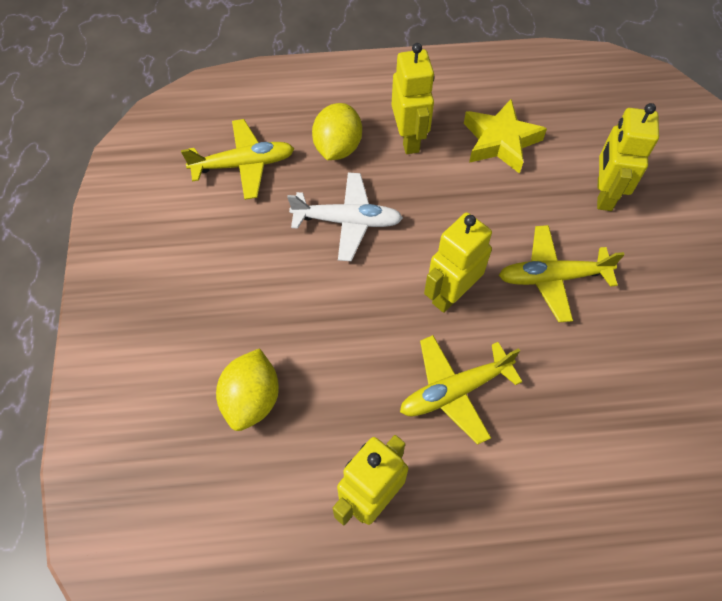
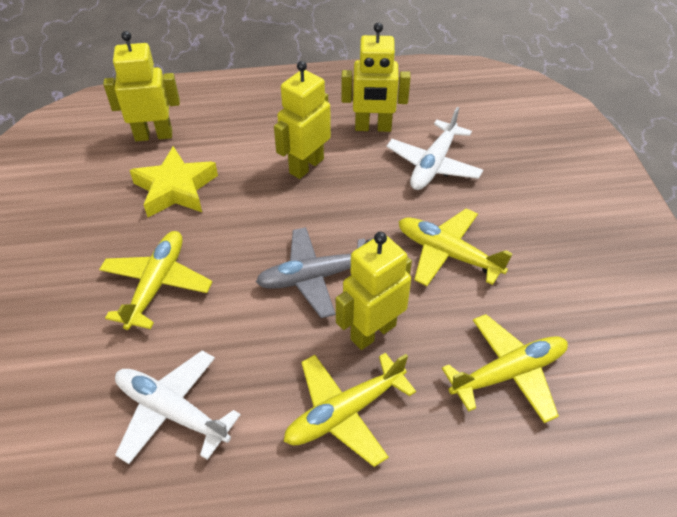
grey plane: none = 0 -> [256,227,374,318] = 1
white plane: [287,172,403,261] = 1 -> [115,351,241,464] [387,107,483,190] = 2
yellow lemon: [216,348,279,431] [312,103,362,160] = 2 -> none = 0
yellow plane: [181,119,294,200] [400,335,523,445] [499,225,625,322] = 3 -> [99,231,212,330] [284,353,416,467] [398,208,512,286] [442,314,568,423] = 4

